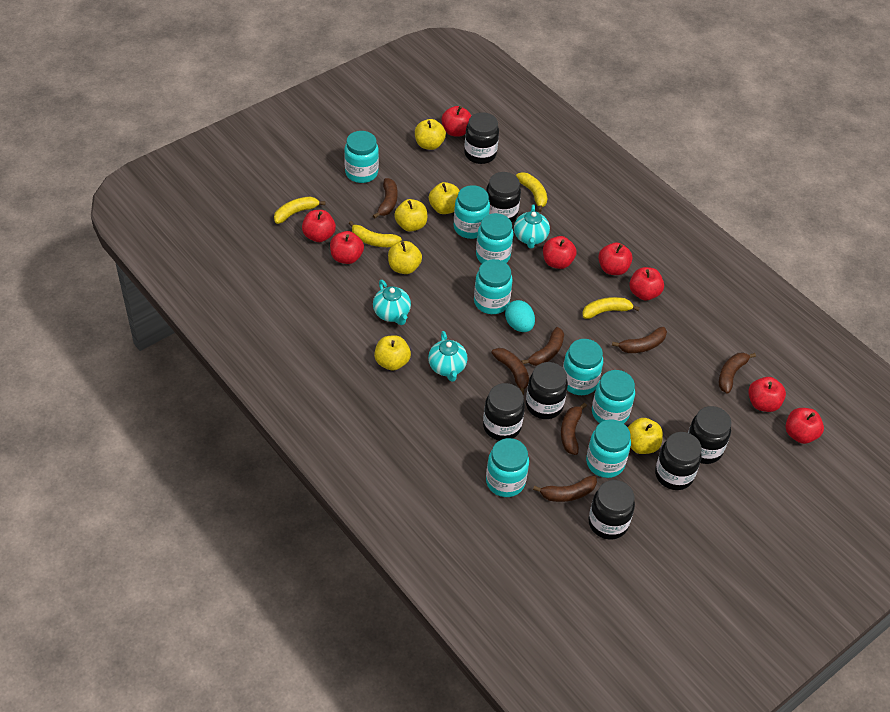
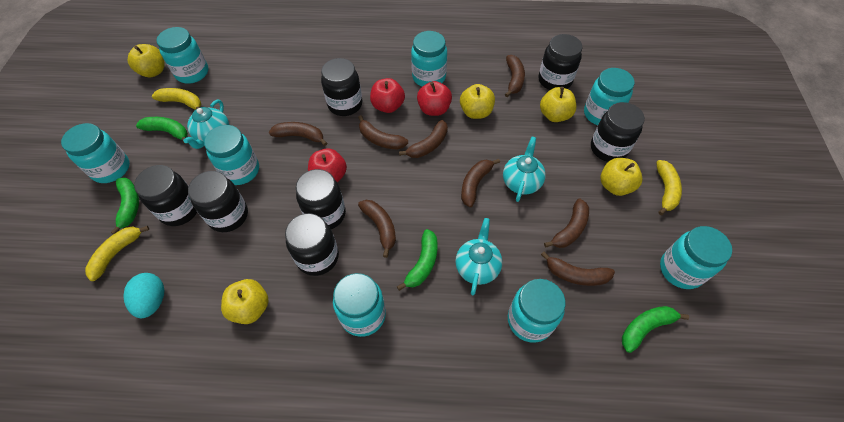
brown banana: [373,178,398,219] [491,348,529,395] [522,327,564,366] [533,476,597,502] [561,403,587,455] [612,327,667,353] [719,352,756,394] = 7 -> [269,122,327,146] [358,115,408,150] [358,200,396,258] [399,120,448,158] [461,159,500,207] [505,55,525,97] [541,252,615,286] [544,199,589,248] = 8
green banana: none = 0 -> [111,177,139,234] [136,117,188,144] [397,229,438,291] [622,306,689,353] = 4
red apple: [302,210,336,242] [330,231,364,264] [441,106,471,137] [543,236,577,269] [598,242,633,275] [629,267,664,300] [748,377,786,412] [786,408,824,444] = 8 -> [308,148,347,183] [370,78,405,113] [417,81,452,116] = 3
yellow apple: [374,335,411,371] [388,241,422,274] [394,199,427,232] [415,119,446,150] [429,182,460,214] [628,418,663,454] = 6 -> [128,44,165,77] [221,279,269,324] [460,84,495,119] [540,87,576,122] [600,158,642,196] = 5
yellow banana: [274,196,326,224] [349,221,402,247] [516,172,547,212] [582,297,640,319] = 4 -> [85,226,149,281] [152,88,202,110] [656,160,682,215] = 3

